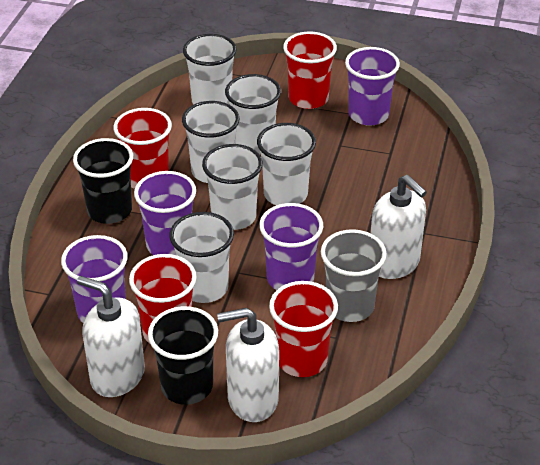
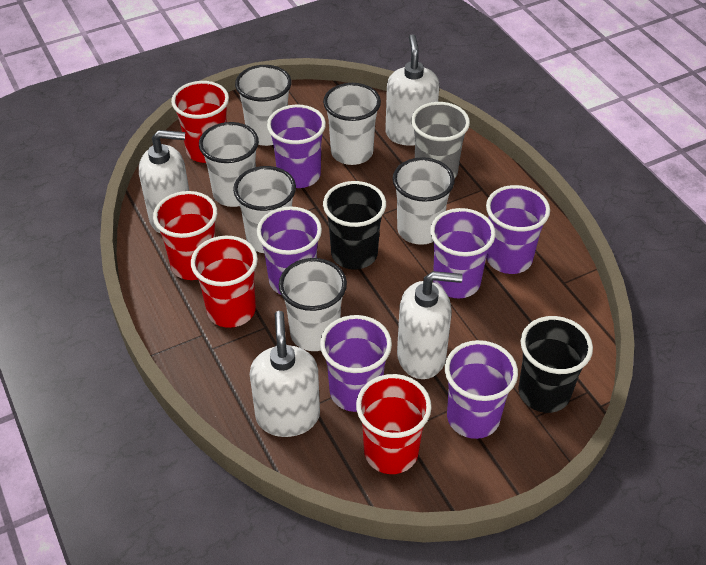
purple cup: [61,235,128,323] [134,171,196,255] [259,203,323,290] [345,47,400,126] = 4 -> [257,207,322,295] [267,104,326,188] [320,315,392,412] [430,208,495,298] [445,340,518,439] [486,185,550,274] = 6
white soap dispenser: [77,276,145,397] [217,308,279,422] [371,175,427,279] = 3 -> [139,130,189,234] [250,311,320,437] [385,34,439,146] [397,271,463,379] = 4

